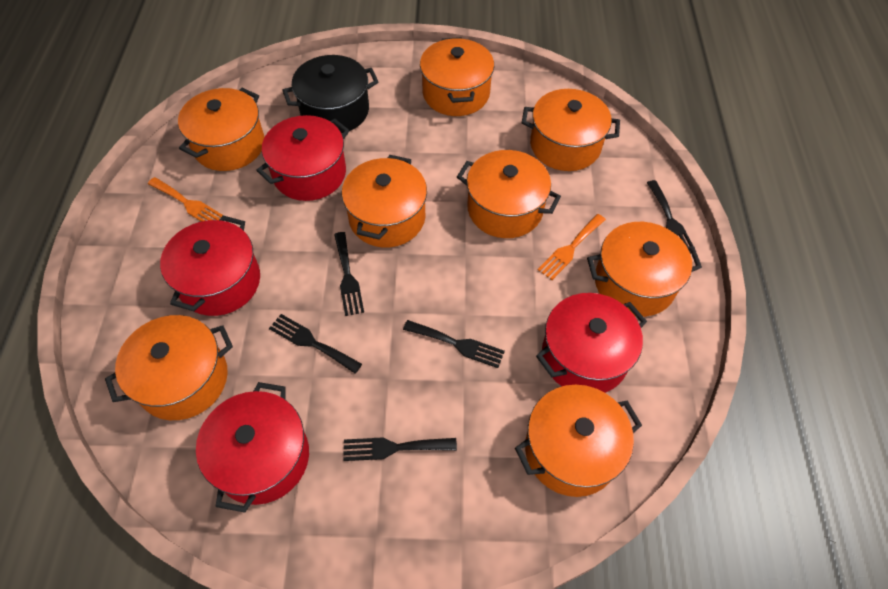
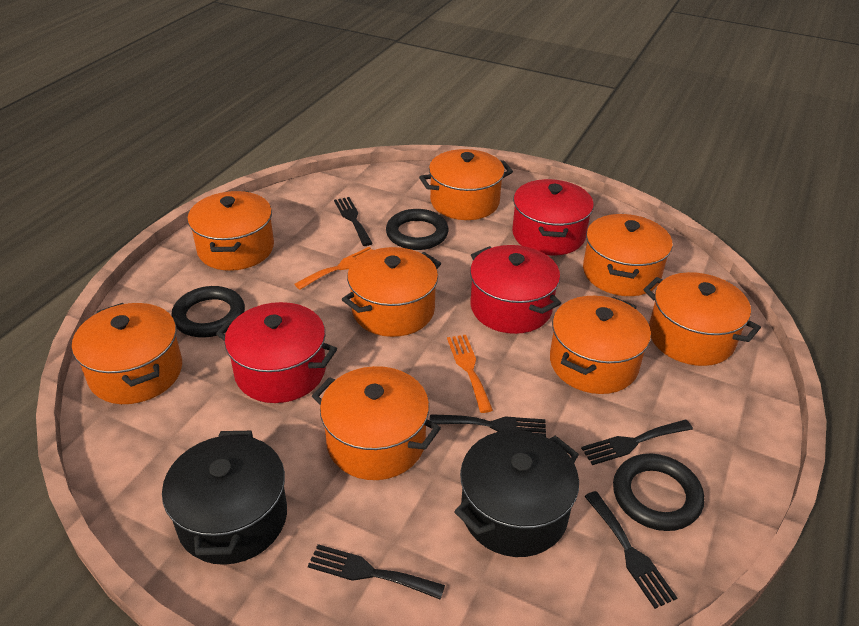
black pot: [282,55,378,133] = 1 -> [162,431,287,565] [454,430,579,557] = 2
black ring: none = 0 -> [171,286,245,338] [386,209,449,250] [613,454,704,531] = 3
red pot: [160,216,260,316] [196,382,309,513] [256,115,350,201] [536,293,647,393] = 4 -> [216,302,337,403] [470,245,561,334] [512,179,594,255] = 3

